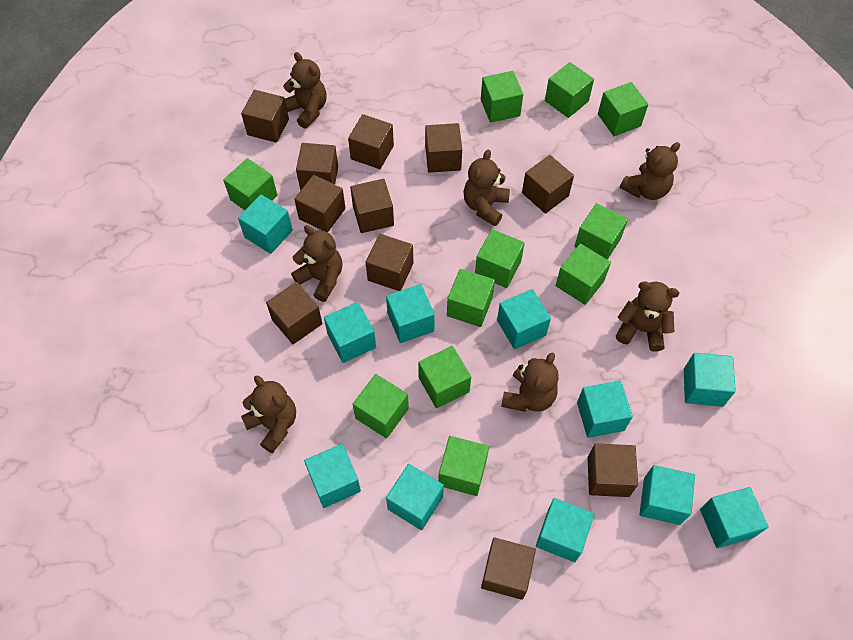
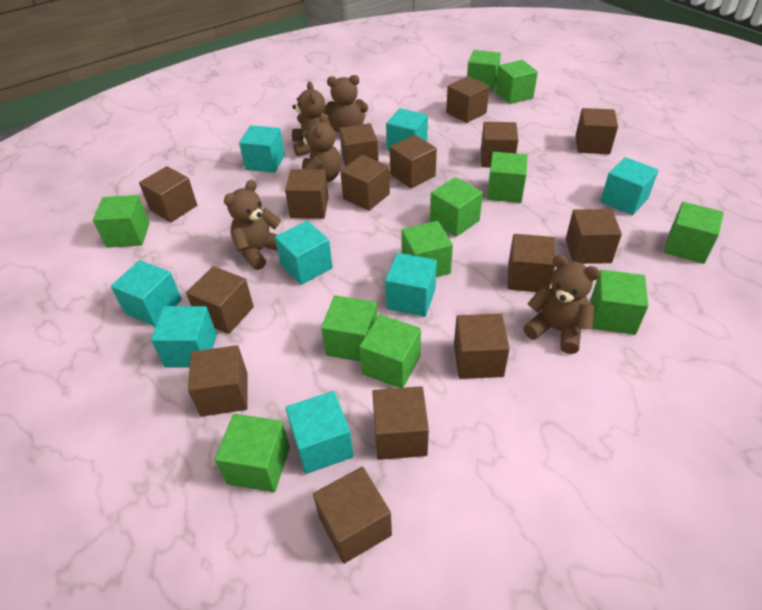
brown cube: [241,90,289,143] [266,282,322,344] [294,175,346,233] [296,143,338,190] [348,114,394,169] [350,179,394,233] [366,234,413,291] [425,123,462,173] [481,537,536,600] [522,155,574,214] [588,443,638,497] = 11 -> [139,166,197,223] [186,266,254,334] [188,345,248,417] [285,169,329,219] [313,467,392,564] [339,123,378,167] [340,155,390,211] [372,386,429,460] [390,135,437,189] [446,76,489,123] [454,314,510,379] [481,122,518,167] [507,234,555,292] [566,209,622,264] [575,108,618,154] = 15
brown teddy bear: [241,376,296,453] [283,52,327,129] [291,225,343,302] [463,150,510,226] [501,353,559,412] [616,281,680,351] [620,142,680,200] = 7 -> [224,180,281,270] [292,81,330,156] [300,113,341,182] [324,75,368,133] [523,255,601,354] = 5
turquoise cube: [238,195,293,254] [304,444,361,508] [324,302,376,363] [386,284,435,343] [386,464,444,530] [497,289,551,350] [536,498,594,562] [577,381,633,438] [639,465,695,525] [684,353,736,407] [700,487,769,548] = 11 -> [111,260,182,327] [151,306,217,368] [239,125,285,173] [275,221,333,285] [285,391,353,474] [385,253,437,317] [386,108,428,151] [600,157,659,215] = 8

